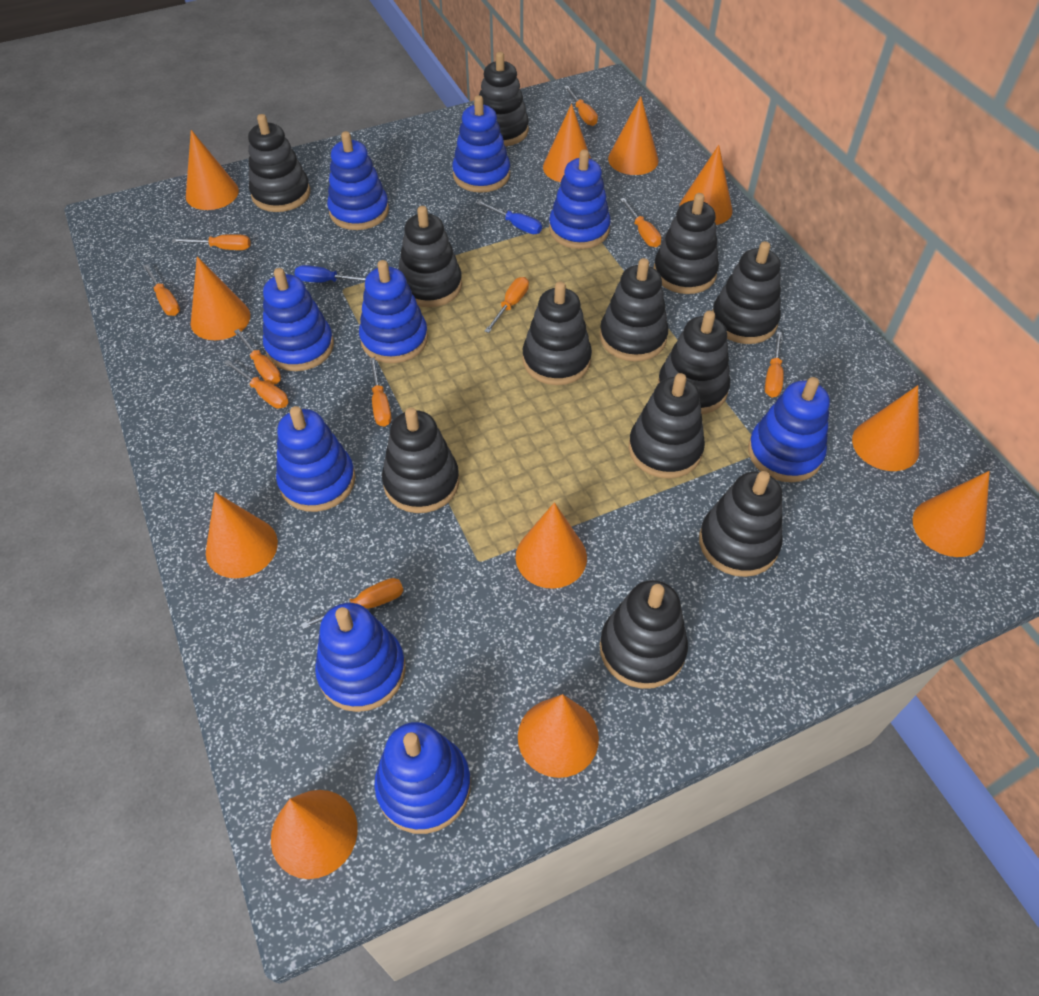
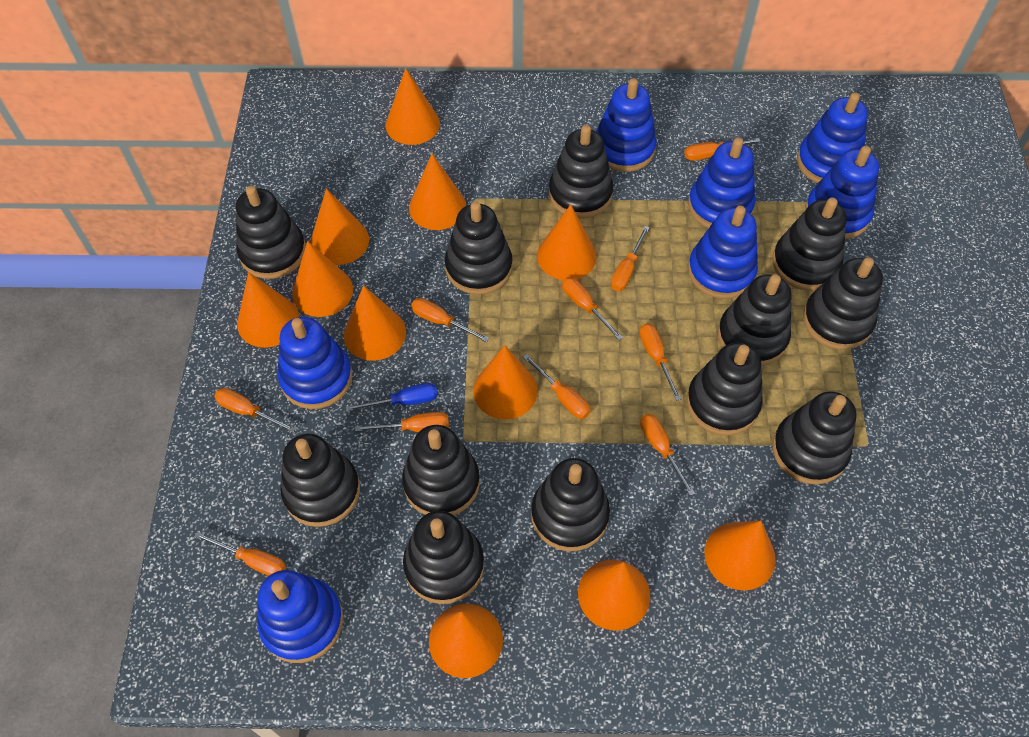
blue screwdriver: [295,265,366,282] [477,201,542,234] = 2 -> [346,383,438,411] = 1
blue stacking toy: [263,268,334,371] [276,406,356,512] [315,603,406,712] [327,131,389,230] [359,260,428,363] [374,722,471,834] [452,95,510,193] [549,149,611,249] [748,377,830,482] = 9 -> [257,570,343,663] [278,317,352,409] [596,78,657,172] [688,137,755,228] [688,206,758,299] [797,92,868,183] [805,146,879,239] = 7

